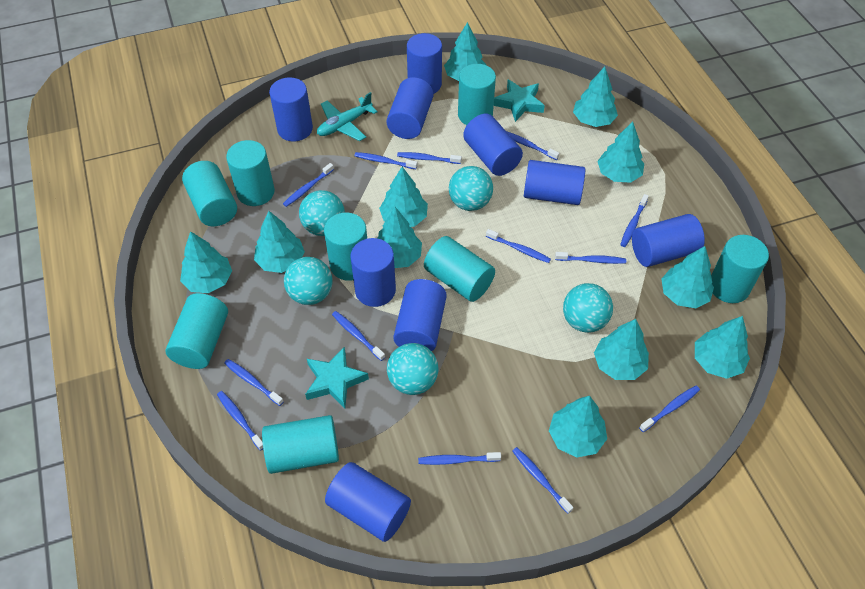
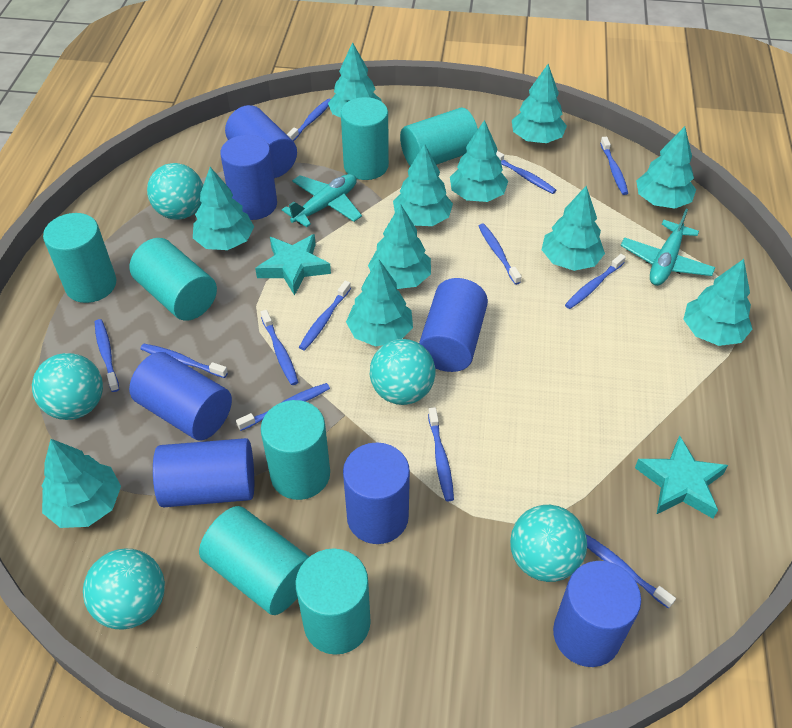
blue cylinder: [269,78,313,141] [325,462,411,542] [350,238,396,307] [387,77,433,139] [393,279,447,351] [407,33,442,94] [463,114,523,176] [524,160,585,205] [632,214,705,267] = 9 -> [129,352,232,440] [153,438,254,507] [220,135,277,220] [225,105,297,178] [343,443,410,544] [419,278,488,372] [553,561,641,667] = 7
blue toothbrush: [217,391,263,451] [224,359,284,406] [283,163,334,207] [332,311,385,361] [354,152,417,169] [397,152,462,164] [418,452,501,465] [486,229,551,263] [506,131,559,160] [512,447,573,514] [555,252,626,264] [620,194,649,247] [639,386,700,432] = 13 -> [95,319,119,392] [140,344,228,378] [236,383,330,431] [261,310,298,385] [287,99,331,141] [299,280,351,350] [428,407,454,501] [479,224,522,285] [496,151,556,194] [565,254,626,309] [586,534,676,609] [600,137,628,195] = 12
turquoise cylinder: [165,293,228,369] [182,161,237,226] [226,140,275,206] [262,415,339,474] [324,213,367,281] [424,236,495,302] [458,64,496,125] [711,235,769,303] = 8 -> [43,213,116,303] [129,238,217,321] [199,506,309,615] [261,400,330,500] [296,548,371,655] [341,97,389,180] [400,108,478,166] = 7
turquoise plane: [317,92,378,141] = 1 -> [282,174,362,227] [620,209,715,286] = 2

